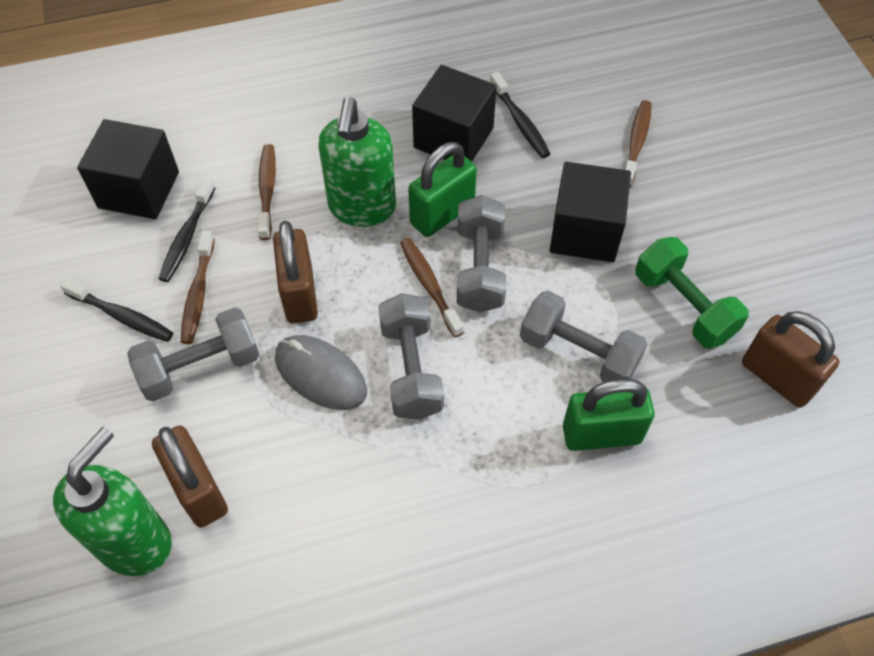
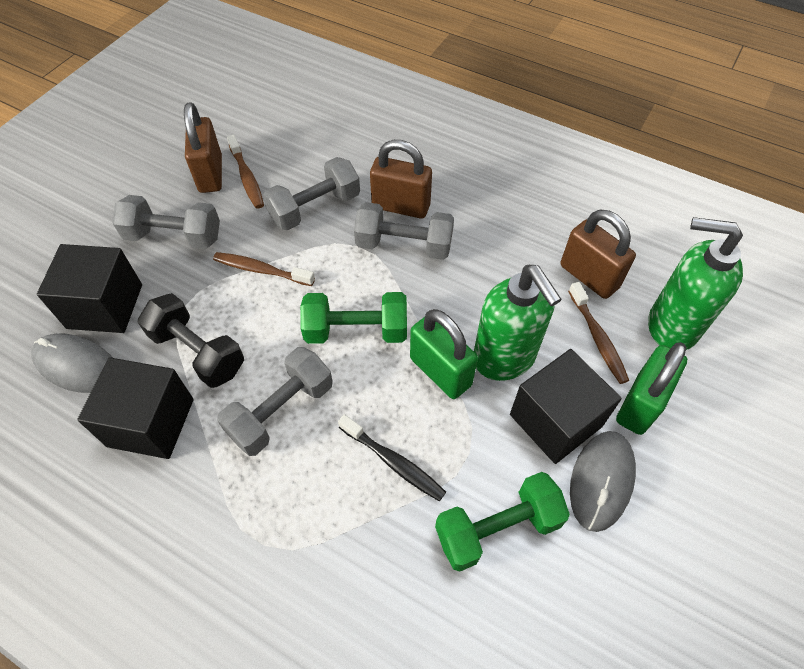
black dumbbell: none = 0 -> [138,293,244,388] = 1
black toothbrush: [60,278,173,342] [159,178,215,282] [490,72,550,158] = 3 -> [338,414,446,501] = 1
brown toothbrush: [181,230,215,344] [258,144,276,240] [400,238,464,337] [624,100,652,187] = 4 -> [213,252,315,286] [227,135,264,209] [568,282,629,384] = 3
green dumbbell: [635,237,749,349] = 1 -> [300,292,407,344] [435,472,570,572] = 2
grey mouse: [275,335,367,410] = 1 -> [31,333,113,393] [570,431,636,532] = 2

